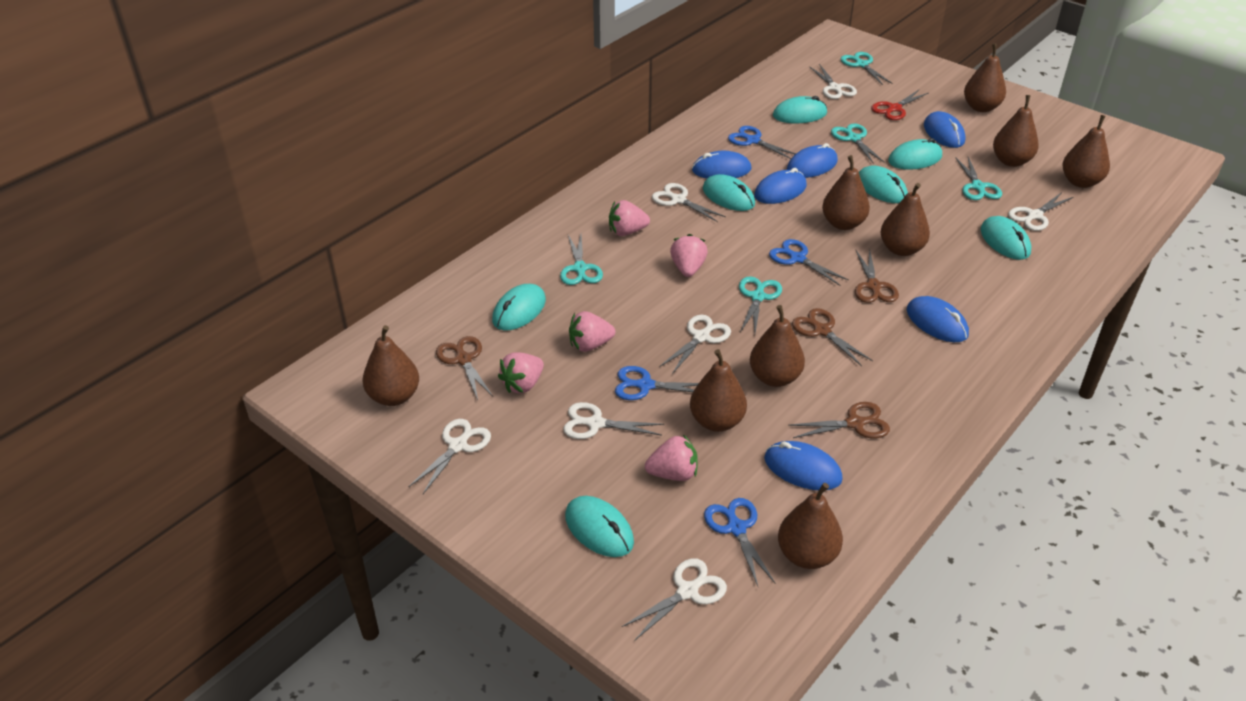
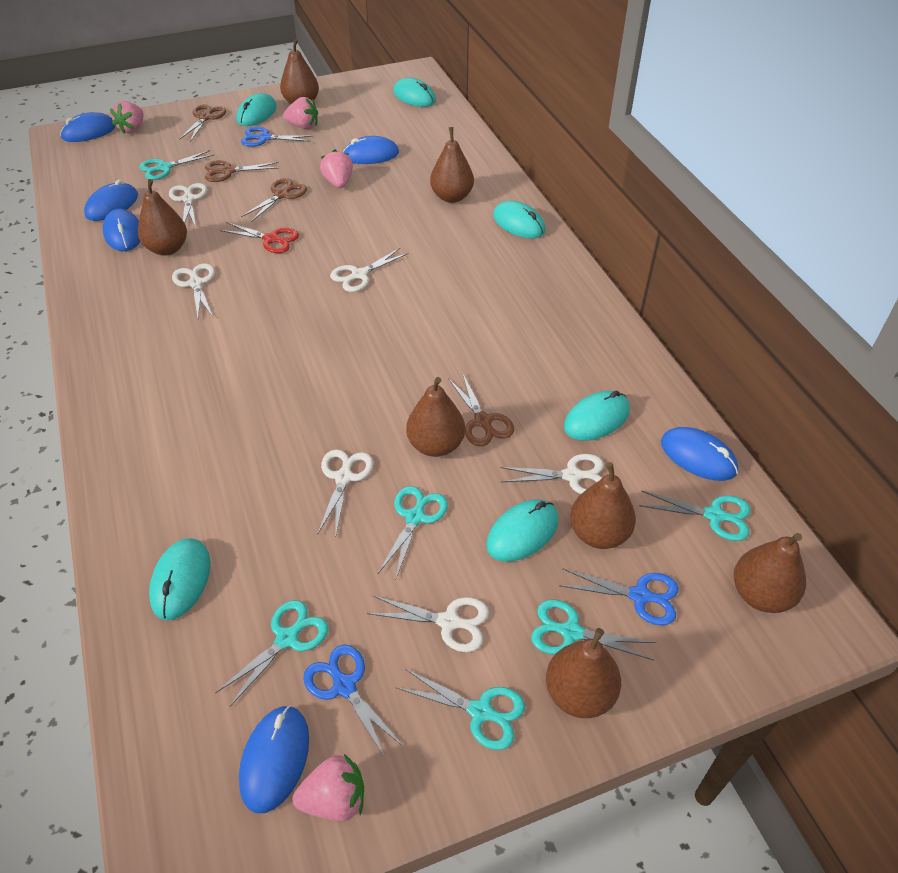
blue scissors: [615,366,699,400] [704,498,775,586] [728,126,796,159] [769,239,849,286] = 4 -> [241,127,312,147] [303,645,405,759] [559,568,679,625] = 3
brown pear: [363,325,419,406] [690,349,747,432] [750,305,805,387] [778,483,843,569] [822,155,870,230] [881,183,930,256] [964,44,1006,112] [993,95,1039,167] [1062,115,1110,188] = 9 -> [138,179,187,256] [280,38,319,104] [406,377,465,457] [430,127,474,203] [546,628,621,718] [570,462,636,549] [734,533,806,613] = 7
pink strawberry: [498,352,544,393] [569,311,615,352] [609,200,650,236] [645,435,698,481] [670,234,708,277] = 5 -> [110,101,144,134] [283,97,318,129] [293,754,364,821] [320,149,353,188] = 4
turquoise mouse: [492,284,546,330] [565,496,634,557] [703,174,755,211] [773,96,827,123] [859,166,908,203] [888,138,942,170] [981,216,1031,260] = 7 -> [149,538,210,620] [237,93,277,126] [393,78,436,107] [486,499,559,562] [493,201,546,238] [564,391,630,441] = 6
turquoise scissors: [560,235,603,285] [739,276,782,333] [831,124,885,164] [841,52,892,85] [955,157,1002,200] = 5 -> [139,150,214,180] [215,600,328,706] [378,486,448,581] [397,669,525,750] [531,599,656,660] [639,491,751,541] = 6
white scissors: [408,419,491,494] [563,402,664,439] [622,558,727,640] [652,183,726,222] [659,315,731,374] [809,64,857,99] [1008,192,1073,231] = 7 -> [169,183,207,227] [172,263,215,317] [317,449,373,535] [330,248,409,292] [367,595,489,652] [500,454,604,494] = 6

